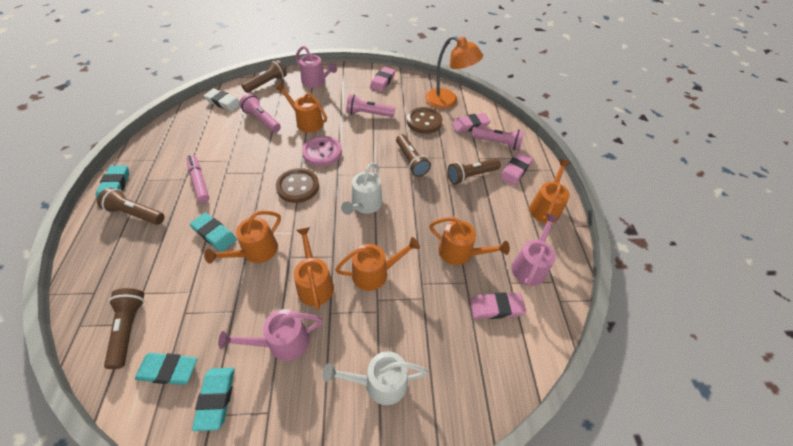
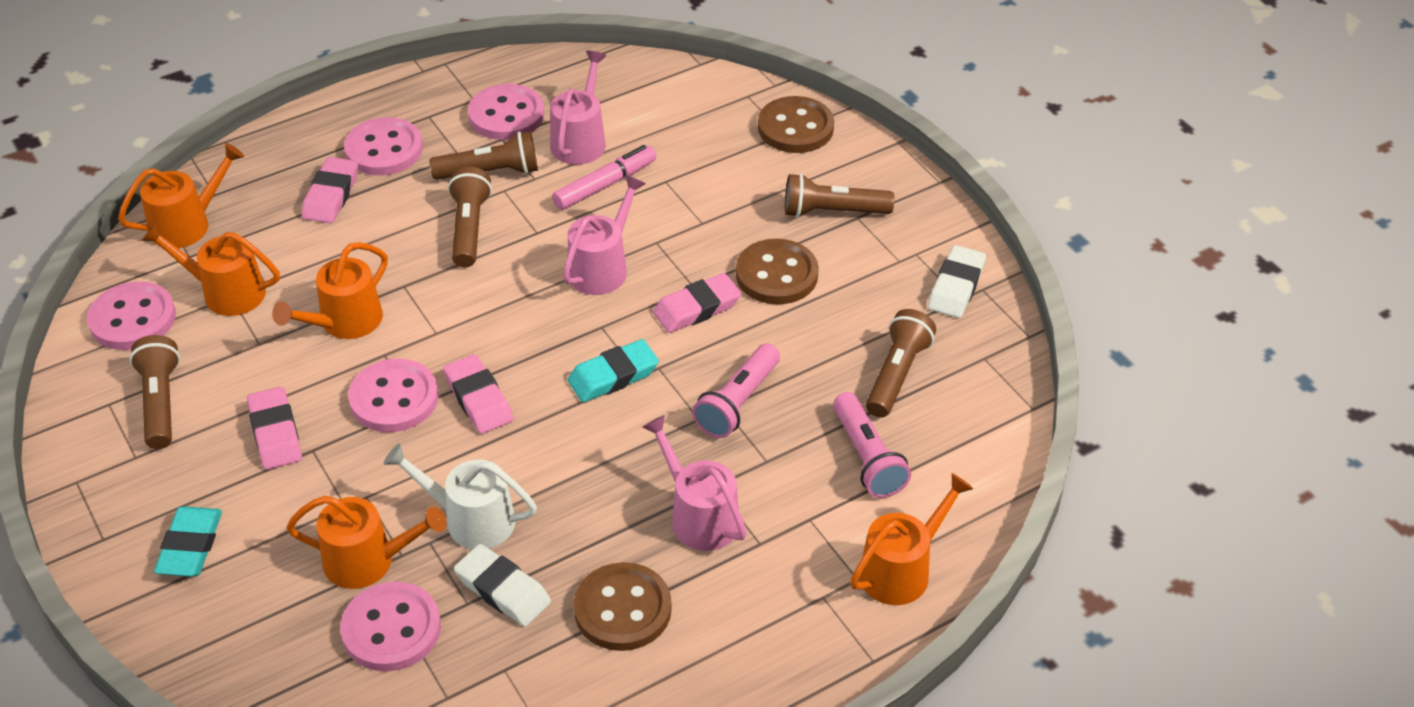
brown button: [276,168,319,203] [407,107,443,134] = 2 -> [574,562,672,651] [736,239,819,304] [758,96,834,153] = 3
orange lamp: [425,36,483,109] = 1 -> none = 0
orange watering can: [204,211,281,264] [276,83,327,133] [294,227,334,310] [335,237,420,291] [429,217,510,265] [529,159,570,223] = 6 -> [118,143,244,248] [142,222,280,316] [272,242,388,339] [286,496,446,589] [850,473,973,605] = 5
pink button: [302,136,342,166] = 1 -> [87,281,176,350] [340,582,441,671] [344,117,423,175] [348,358,438,432] [468,84,544,140] = 5
pink flashlight: [239,94,281,133] [346,94,395,117] [471,127,524,150] = 3 -> [692,343,780,438] [833,392,911,498] = 2
turquoise eraser: [96,165,129,198] [135,353,197,385] [190,213,237,252] [192,368,235,431] = 4 -> [154,507,222,577] [567,339,659,402] = 2
white eraser: [204,89,240,112] = 1 -> [454,544,551,627] [928,245,986,318] = 2
white watering can: [323,351,428,405] [341,163,382,215] = 2 -> [384,443,537,549] = 1

